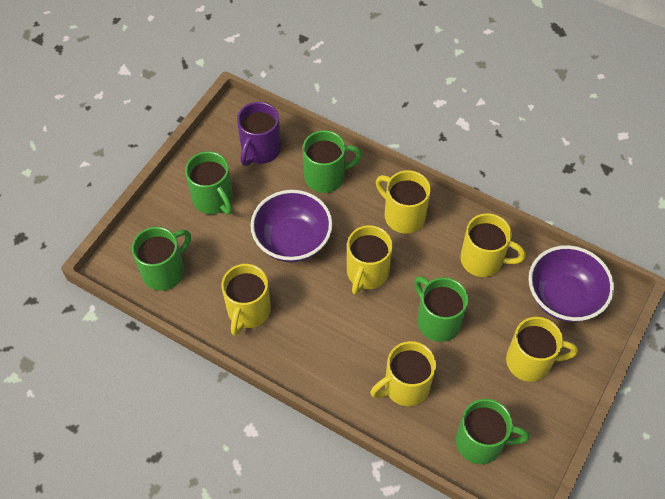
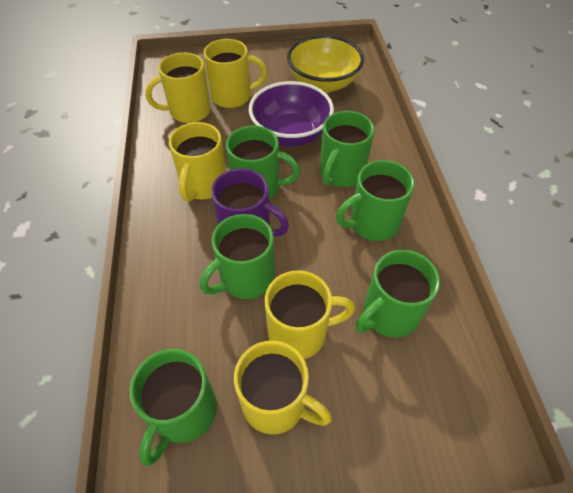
green mug: [132,227,191,291] [185,151,233,215] [303,130,362,193] [414,276,468,342] [456,399,529,464] = 5 -> [130,349,217,466] [200,214,275,299] [226,125,300,199] [320,111,374,187] [336,160,414,241] [356,250,440,338] = 6
purple bowl: [251,190,333,262] [529,245,614,322] = 2 -> [249,81,334,147] = 1
yellow bowl: none = 0 -> [287,35,364,93] = 1
yellow mug: [222,264,271,336] [347,225,392,295] [370,341,436,406] [376,170,431,234] [460,213,526,277] [506,317,578,382] = 6 -> [145,52,211,123] [169,122,226,202] [204,39,267,108] [234,341,332,435] [265,270,355,359] = 5

